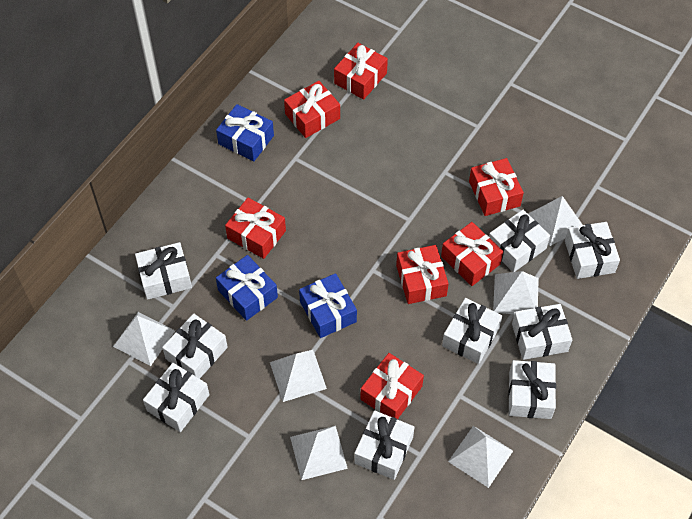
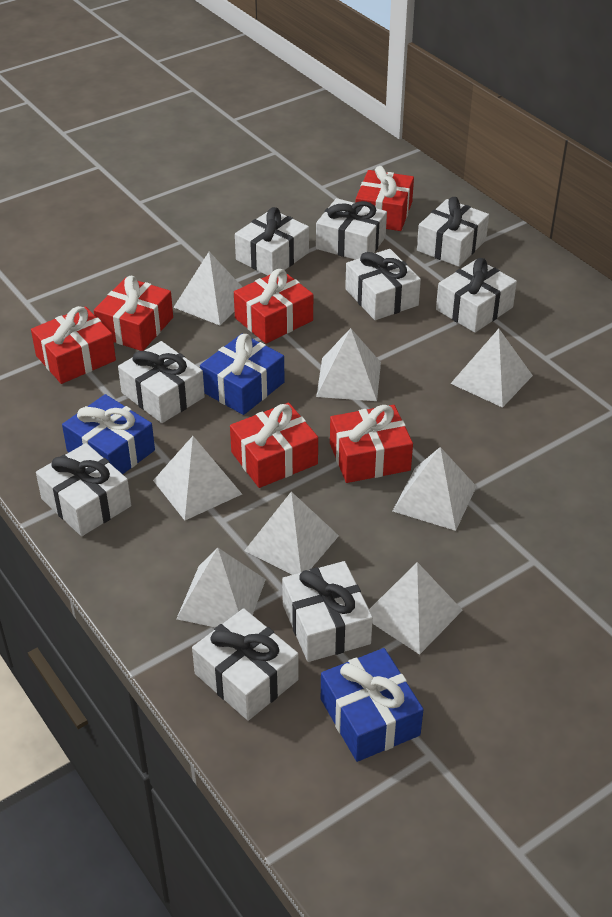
red gift: [225,198,286,259] [284,81,340,138] [334,43,388,100] [360,353,424,420] [396,245,449,304] [441,222,503,286] [469,158,524,216] = 7 -> [31,306,116,384] [94,276,173,351] [230,403,318,488] [234,269,313,344] [330,405,413,483] [356,166,414,231] = 6
white pyramid: [113,312,175,366] [270,350,327,402] [290,426,348,480] [448,426,513,488] [493,271,539,314] [528,196,583,246] = 6 -> [153,436,242,520] [173,252,242,325] [177,548,266,628] [244,492,339,575] [316,328,381,401] [369,562,463,655] [393,447,477,531] [450,329,533,408] = 8

